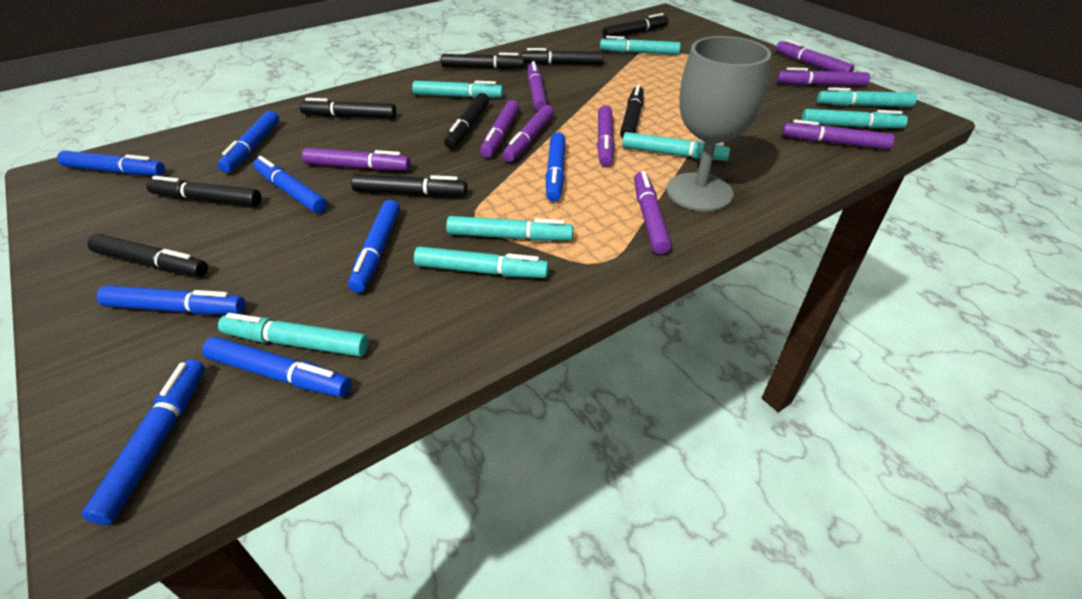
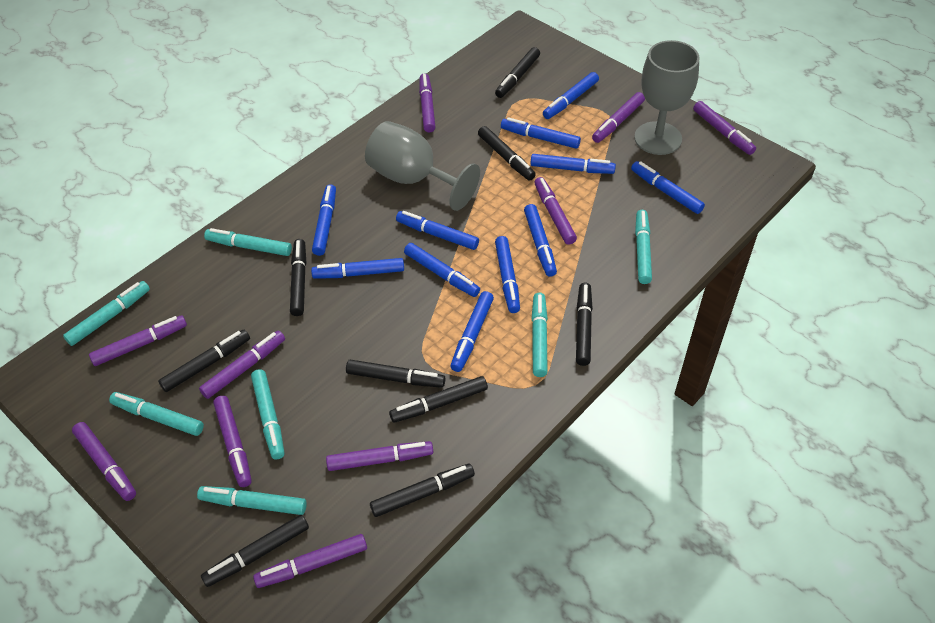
blue marker: [57,150,165,175] [82,359,205,525] [96,285,246,315] [202,337,351,397] [218,110,279,173] [253,156,327,213] [348,200,400,293] [546,132,565,202] = 8 -> [311,258,404,279] [312,184,336,256] [396,211,479,250] [404,243,480,297] [450,291,494,372] [495,236,520,313] [501,117,581,149] [524,204,557,277] [530,154,616,174] [543,72,599,119] [631,161,705,214] = 11
grey goblet: [666,36,771,211] = 1 -> [365,121,480,211] [634,40,700,155] = 2
purple marker: [302,148,411,170] [480,100,520,158] [503,105,554,162] [528,61,547,111] [597,105,615,166] [634,171,671,254] [776,39,854,72] [777,67,870,86] [782,119,894,150] = 9 -> [72,422,136,501] [89,315,187,366] [199,330,285,399] [213,396,252,487] [253,534,367,588] [326,441,433,471] [419,74,435,132] [534,177,577,245] [592,92,645,143] [693,101,756,155] = 10
turquoise marker: [218,313,369,357] [412,81,503,98] [414,247,549,278] [446,216,573,241] [600,36,681,55] [622,132,730,161] [801,109,908,129] [817,87,917,107] = 8 -> [63,281,150,346] [109,392,204,436] [197,486,307,515] [204,228,292,256] [251,369,284,459] [531,293,548,377] [635,210,652,284] = 7

